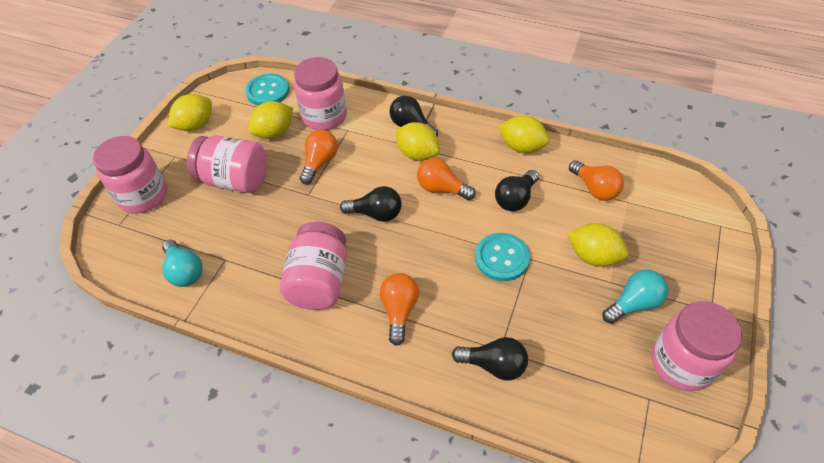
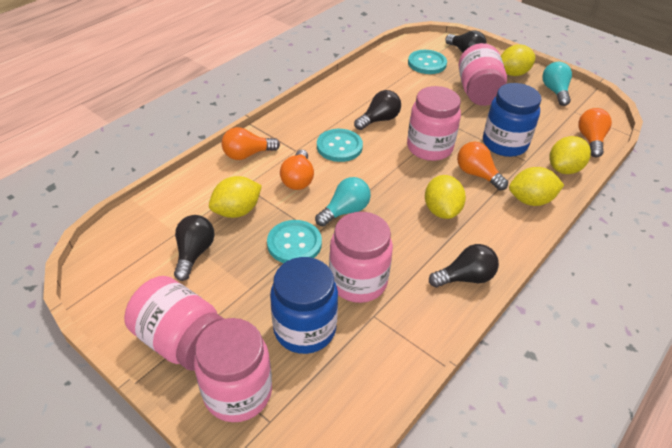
blue jar: none = 0 -> [270,257,338,354] [483,83,541,157] = 2
turquoise button: [245,74,290,106] [475,233,530,281] = 2 -> [267,220,322,263] [317,129,363,162] [408,50,447,74] = 3

